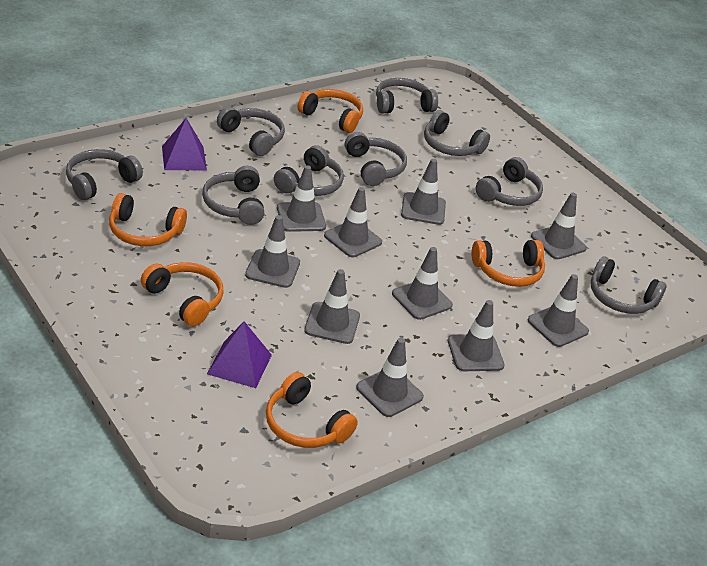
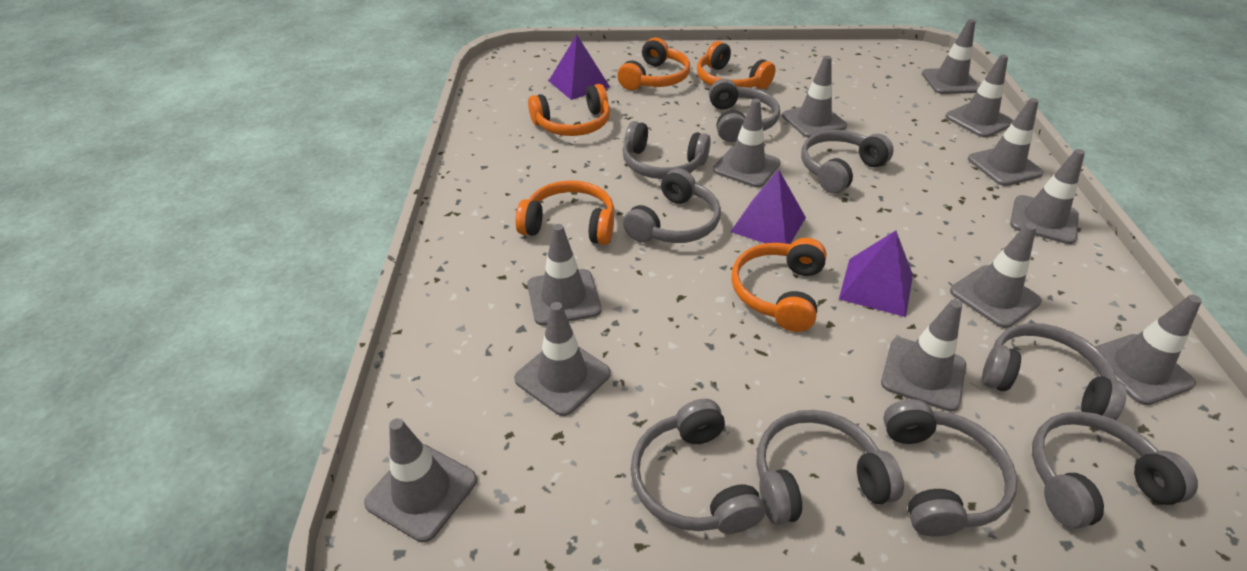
grey traffic cone: [245,215,300,288] [277,165,326,232] [304,269,360,344] [324,187,382,257] [356,338,424,417] [392,247,453,320] [401,159,446,225] [448,300,505,371] [528,274,589,347] [531,193,587,259] = 10 -> [364,418,477,543] [514,302,611,416] [527,224,602,326] [713,98,780,187] [782,56,847,138] [881,299,966,412] [922,19,980,94] [945,55,1013,137] [950,223,1042,328] [968,98,1044,186] [1010,149,1085,244] [1095,295,1202,405] = 12
purple pyramid: [162,118,207,170] [207,321,272,388] = 2 -> [549,35,610,100] [730,169,806,244] [839,230,913,317] = 3

